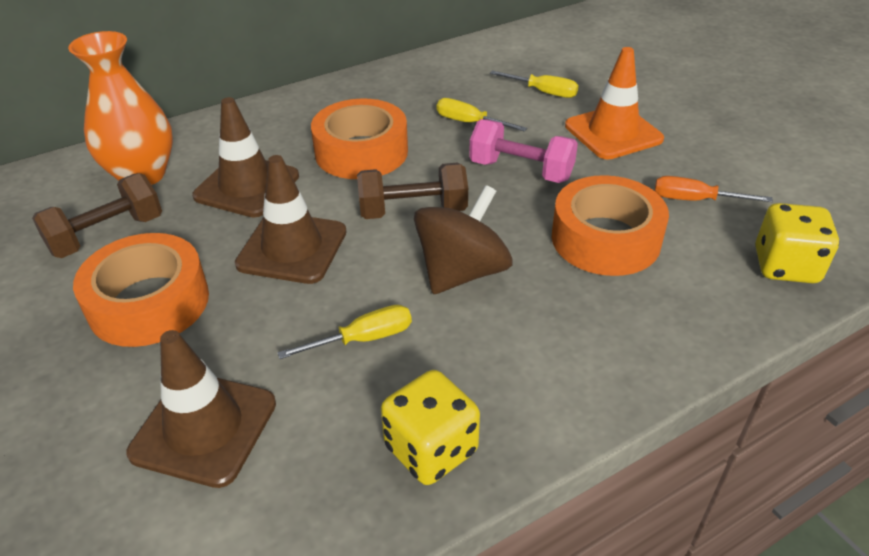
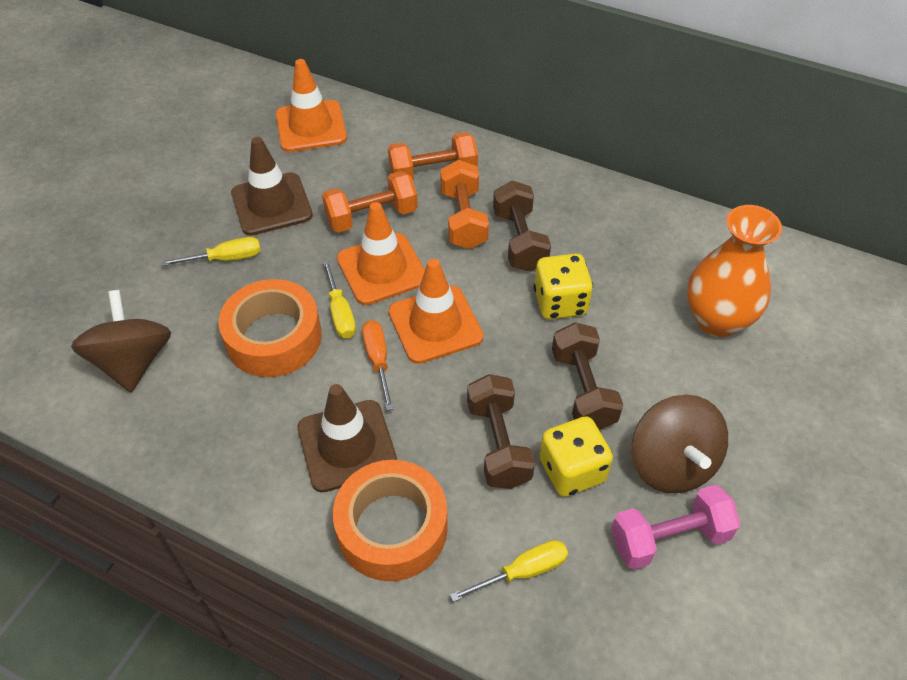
brown dumbbell: [32,173,162,258] [357,163,468,219] = 2 -> [467,374,535,489] [493,181,551,272] [552,323,623,430] = 3
brown spinning top: [414,185,512,294] = 1 -> [71,290,171,392] [632,395,728,493] = 2
brown traffic cone: [126,330,276,488] [192,97,299,217] [235,155,347,284] = 3 -> [231,137,313,236] [297,384,397,492] = 2
orange dumbbell: none = 0 -> [322,171,418,233] [388,132,478,180] [440,160,489,249] = 3
orange tape: [73,233,209,347] [311,99,408,179] [552,175,669,276] = 3 -> [219,279,322,377] [333,460,448,581] = 2
orange traffic cone: [565,47,664,160] = 1 -> [276,59,347,152] [337,202,425,305] [388,259,484,364] = 3

